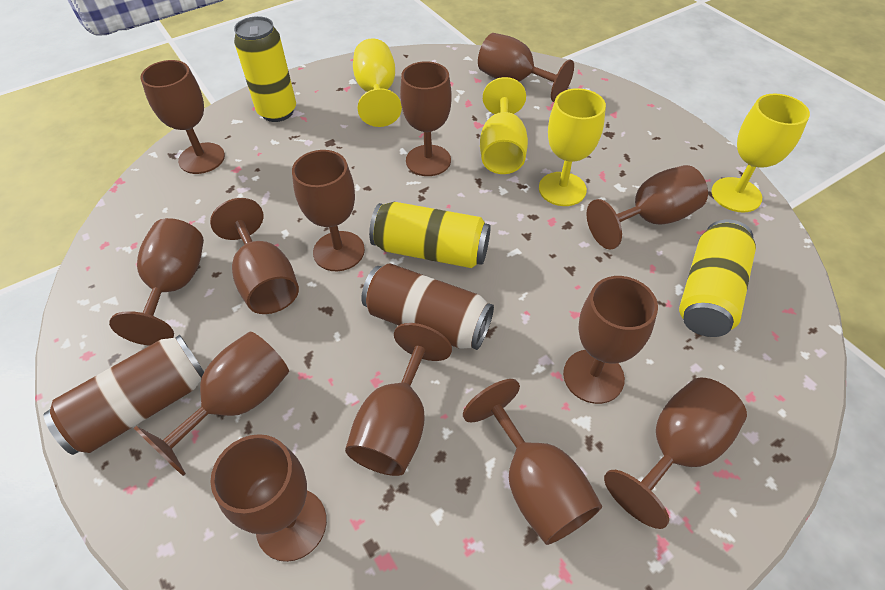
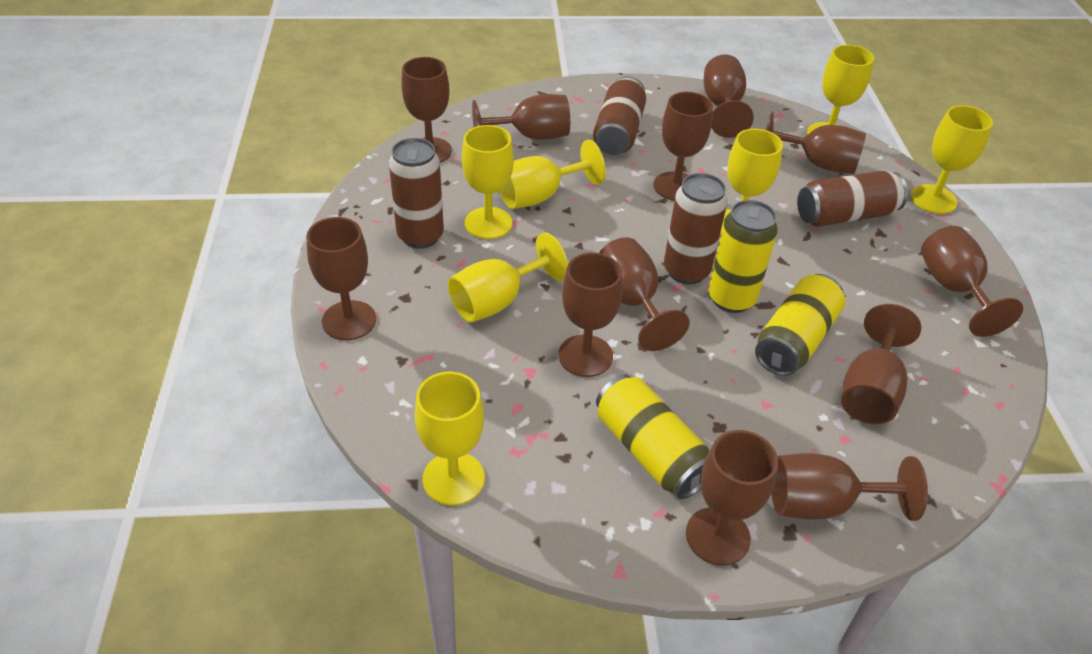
brown can: [44,335,204,455] [361,263,494,350] = 2 -> [389,138,444,249] [593,76,647,155] [664,173,728,284] [797,170,908,227] = 4
brown goblet: [109,218,204,346] [134,332,289,476] [140,60,225,174] [210,198,299,314] [211,434,327,562] [292,150,365,271] [345,323,452,476] [400,61,452,176] [463,379,602,545] [478,33,574,102] [563,276,658,404] [587,165,708,250] [604,378,747,529] = 13 -> [306,217,376,340] [401,57,452,163] [472,94,570,140] [558,252,623,377] [599,237,690,351] [653,92,713,201] [686,430,778,566] [704,54,754,138] [766,111,866,174] [771,453,928,521] [841,304,921,425] [921,226,1023,337] = 12
yellow goblet: [353,38,402,127] [480,77,528,174] [539,88,606,206] [711,94,810,212] = 4 -> [415,372,485,506] [448,232,568,323] [462,125,514,239] [500,140,606,209] [721,129,783,232] [807,45,874,134] [911,105,993,214] = 7

